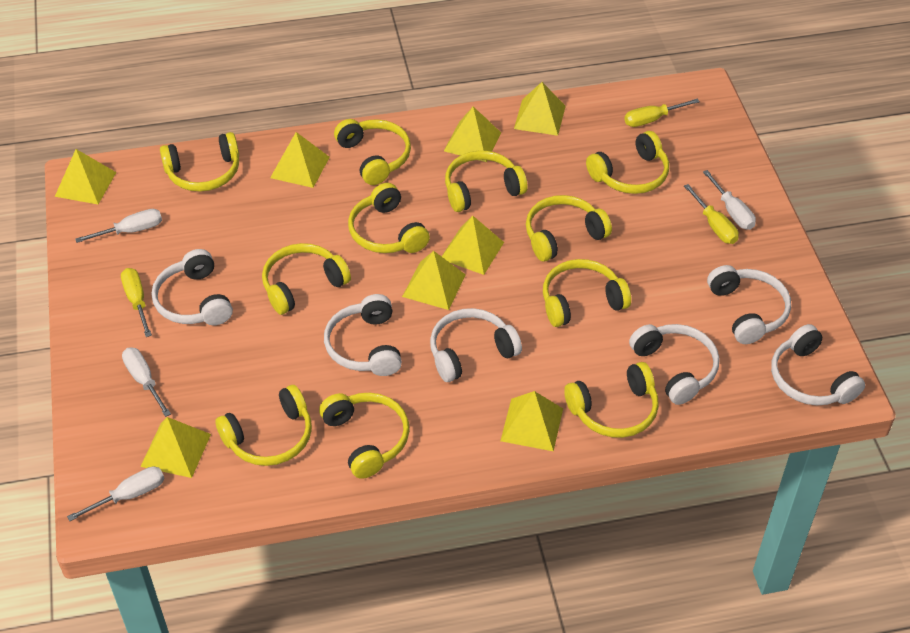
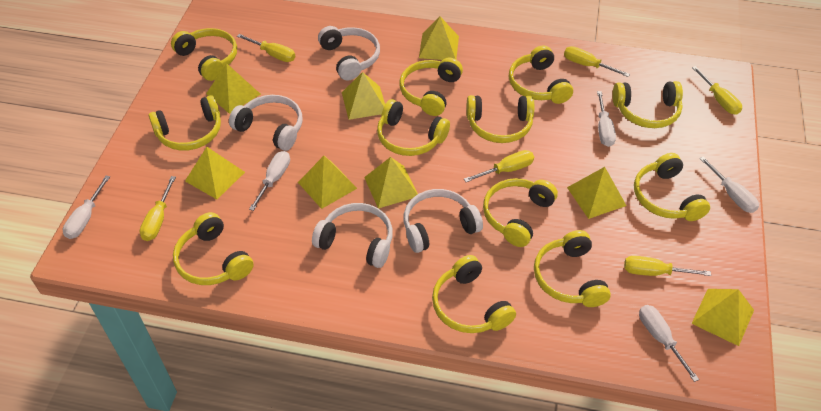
white headphones: [152,249,233,325] [324,294,402,376] [430,308,522,382] [629,324,719,405] [707,265,791,344] [771,324,865,405] = 6 -> [229,95,303,151] [312,203,393,268] [318,26,380,80] [404,189,483,253] = 4
white screwdriver: [67,466,164,521] [75,209,162,243] [122,347,171,417] [703,170,756,230] = 4 -> [62,176,110,239] [249,151,290,211] [597,91,616,147] [639,305,699,382] [699,157,759,213] = 5
yellow headphones: [160,132,239,192] [215,385,312,466] [262,243,351,315] [319,393,409,479] [334,119,411,185] [348,183,430,253] [445,151,527,212] [526,195,612,262] [543,259,631,327] [564,362,659,438] [586,131,669,194] = 11 -> [149,95,221,151] [171,28,237,81] [173,212,254,285] [377,99,450,156] [399,58,463,116] [432,255,516,333] [466,95,534,143] [483,178,558,247] [509,45,573,104] [534,230,611,307] [612,81,683,128] [634,153,710,221] = 12
yellow screwdriver: [121,268,152,337] [624,99,700,127] [684,184,739,244] = 3 -> [139,176,176,241] [237,34,295,62] [464,150,534,182] [564,46,630,77] [624,256,711,276] [692,66,742,115] = 6

